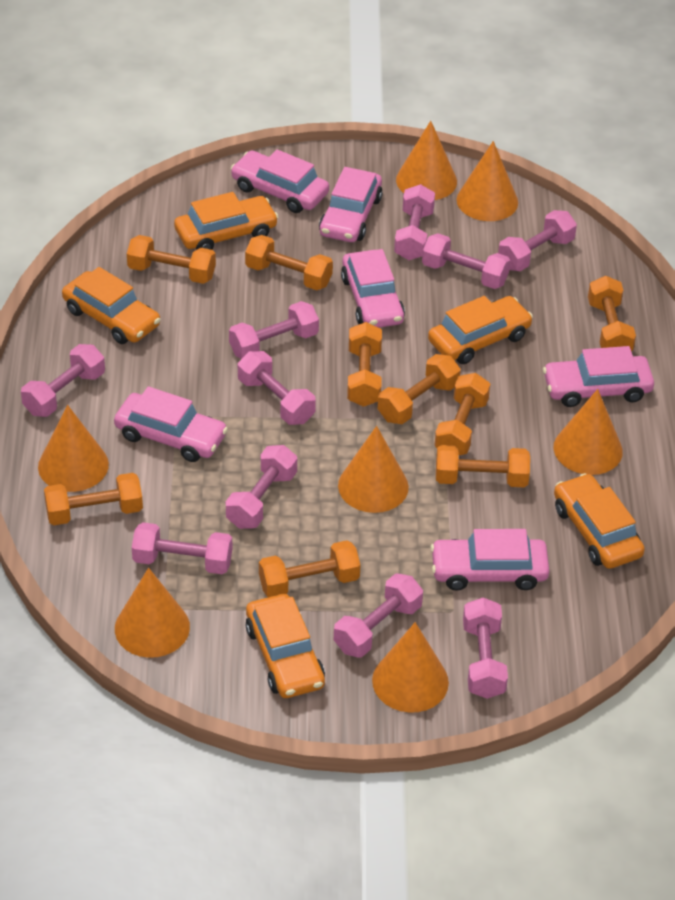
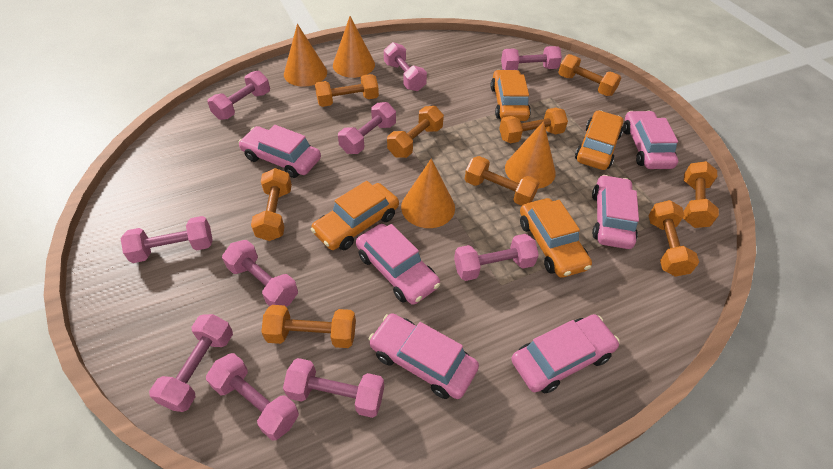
orange car: [62,267,160,344] [174,192,278,250] [246,594,325,698] [428,296,533,364] [554,473,645,569] = 5 -> [310,181,399,250] [491,70,531,121] [520,198,592,278] [575,110,623,170] = 4
orange cone: [38,405,109,492] [115,568,190,658] [338,426,409,513] [372,622,449,713] [396,121,457,200] [457,141,518,221] [554,389,623,475] = 7 -> [284,24,327,87] [333,16,375,78] [401,159,455,228] [505,121,556,189] = 4

